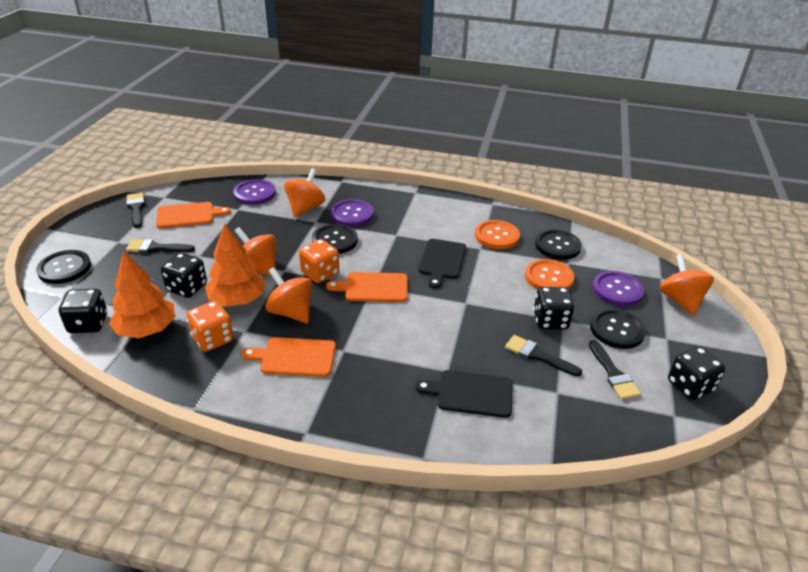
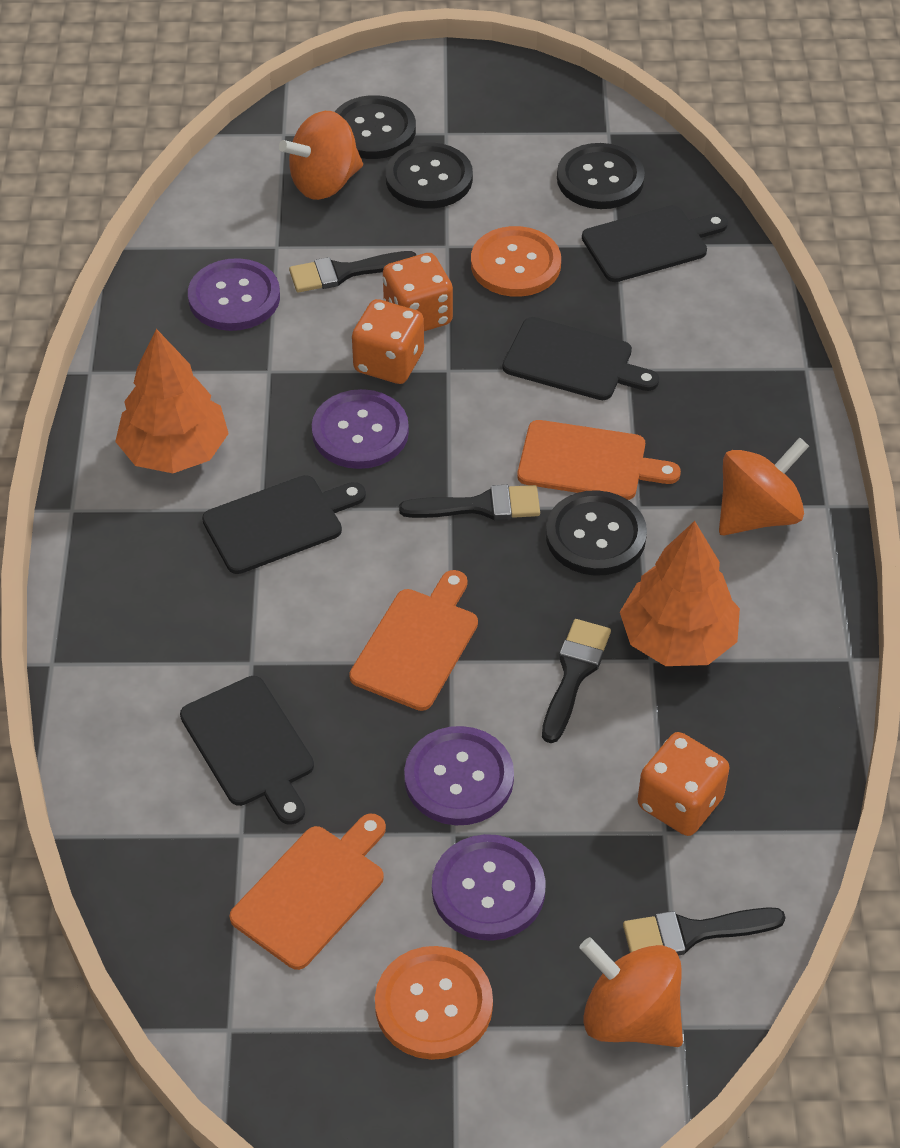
black cutting board: [416,370,513,418] [418,239,466,288] = 2 -> [180,676,314,825] [202,475,366,574] [503,317,659,400] [582,205,728,282] = 4
black dice: [59,289,107,333] [161,253,207,298] [533,287,574,330] [668,347,725,400] = 4 -> none = 0
orange dice: [186,301,234,352] [299,239,339,283] = 2 -> [352,299,424,384] [383,253,453,331] [638,732,729,836] = 3
orange spinning top: [234,227,276,276] [265,267,312,324] [284,168,325,217] [660,254,714,316] = 4 -> [279,111,363,200] [579,937,683,1047] [719,437,809,535] = 3
purple button: [233,179,276,205] [330,199,374,227] [592,271,644,306] = 3 -> [188,258,280,331] [312,389,409,469] [404,726,514,825] [432,834,546,941] = 4

